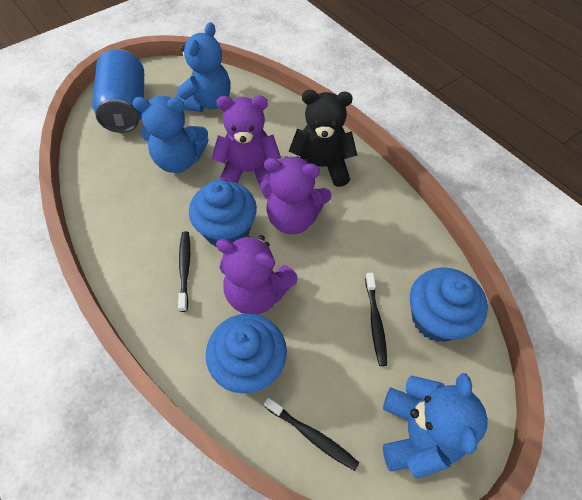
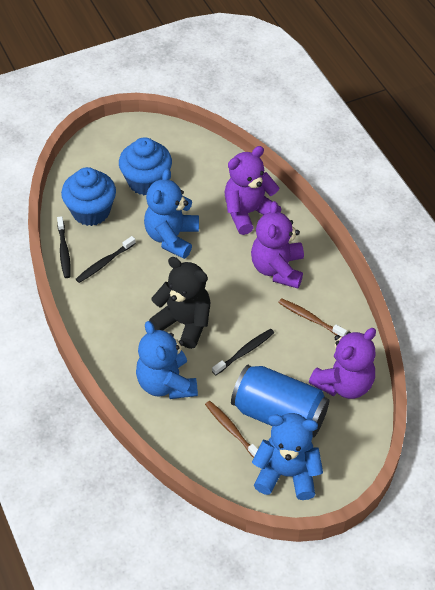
blue cupcake: [189,180,257,247] [206,313,287,394] [410,267,488,342] = 3 -> [61,167,116,226] [119,137,172,195] = 2
brown toothbrush: none = 0 -> [205,401,258,458] [278,298,347,337] = 2

